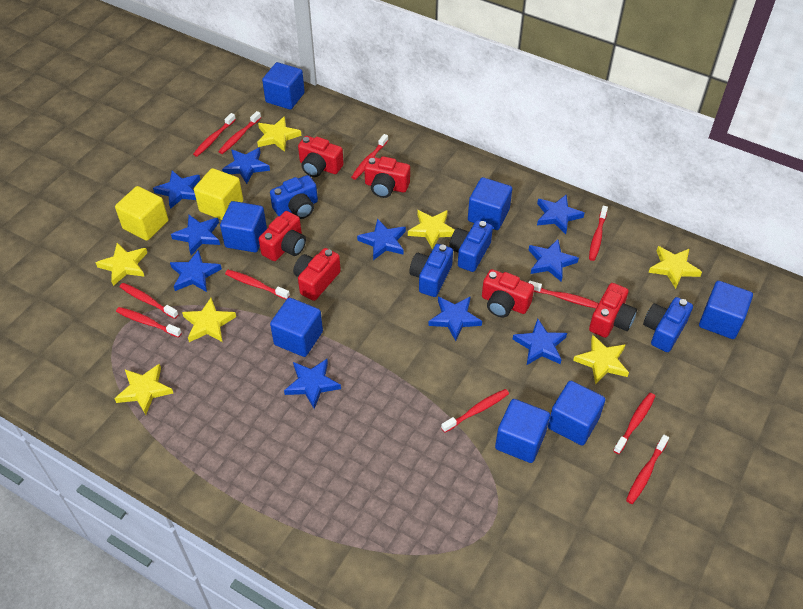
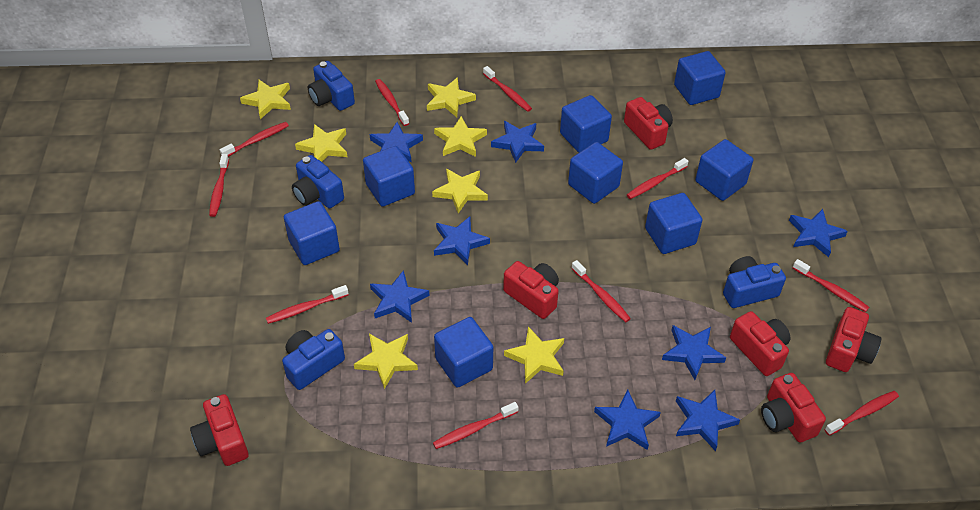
blue cube: [220,201,267,252] [262,62,305,110] [270,298,323,357] [468,177,512,230] [495,399,550,463] [548,381,605,445] [699,281,753,339] = 7 -> [284,201,340,265] [363,146,415,207] [434,317,493,388] [560,95,612,153] [568,142,623,204] [645,193,702,254] [674,51,726,105] [695,139,753,201] = 8
blue star: [153,171,201,209] [170,249,222,292] [171,215,220,255] [222,147,270,184] [284,359,341,409] [357,218,406,260] [428,296,482,341] [513,319,567,365] [529,239,579,282] [537,194,585,234] = 10 -> [370,122,423,163] [370,270,429,323] [434,216,490,265] [491,121,544,163] [594,390,661,450] [662,325,726,380] [676,390,740,451] [789,209,848,257] = 8
red toothbrush: [116,307,182,338] [120,283,179,319] [193,113,236,157] [218,111,261,154] [225,270,290,300] [351,134,388,180] [441,389,509,433] [528,281,599,308] [589,206,608,261] [613,393,655,454] [626,435,669,504] = 11 -> [209,154,229,217] [220,122,289,157] [266,285,348,324] [375,79,409,126] [433,402,519,449] [483,66,532,112] [571,260,631,322] [627,158,688,199] [793,259,869,312] [825,391,899,435] = 10
yellow cube: [115,186,168,241] [194,168,243,220] = 2 -> none = 0

